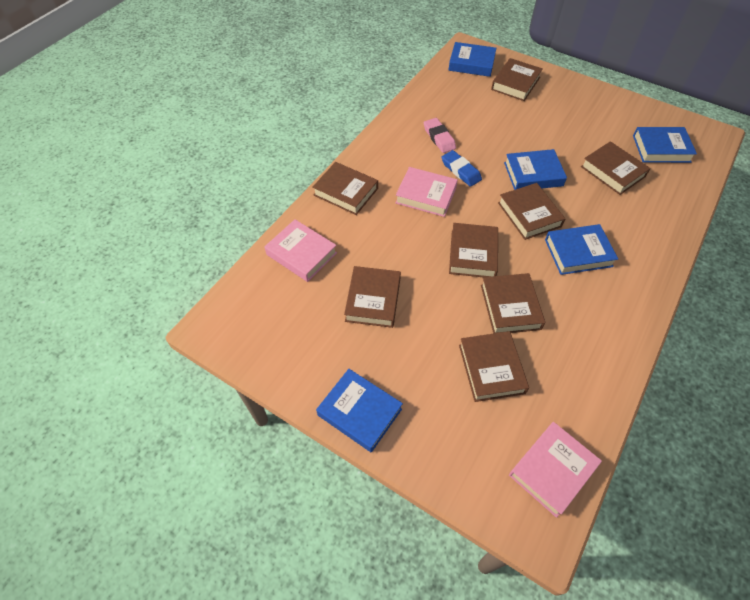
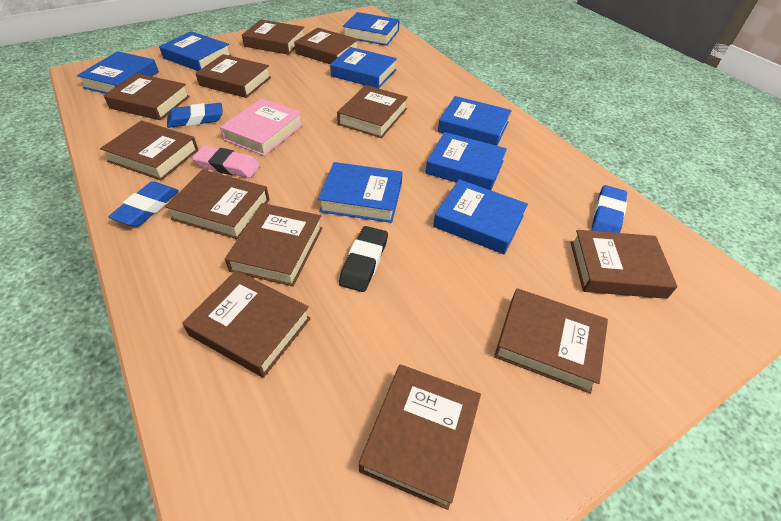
black eraser: none = 0 -> [339,226,388,292] = 1
blue book: [316,369,403,452] [448,42,496,77] [504,149,567,190] [545,224,618,275] [633,127,697,163] = 5 -> [77,51,159,94] [159,31,232,71] [318,162,403,223] [330,47,397,88] [343,12,400,46] [426,132,507,190] [433,179,528,254] [438,96,512,146] = 8
blue eraser: [442,150,482,187] = 1 -> [108,181,179,227] [167,103,223,128] [591,185,627,233] = 3
brown book: [312,162,378,215] [344,266,401,328] [449,223,498,277] [459,331,529,402] [481,273,545,334] [491,58,543,101] [498,183,565,240] [581,141,651,195] = 8 -> [100,120,198,180] [103,73,190,120] [165,170,270,239] [182,270,311,378] [195,54,271,98] [225,203,323,286] [242,19,304,55] [294,28,359,64] [337,85,408,138] [359,364,481,510] [494,288,608,394] [571,230,678,299] = 12
pink book: [264,219,337,282] [395,167,458,217] [509,422,602,518] = 3 -> [220,98,303,156] = 1

